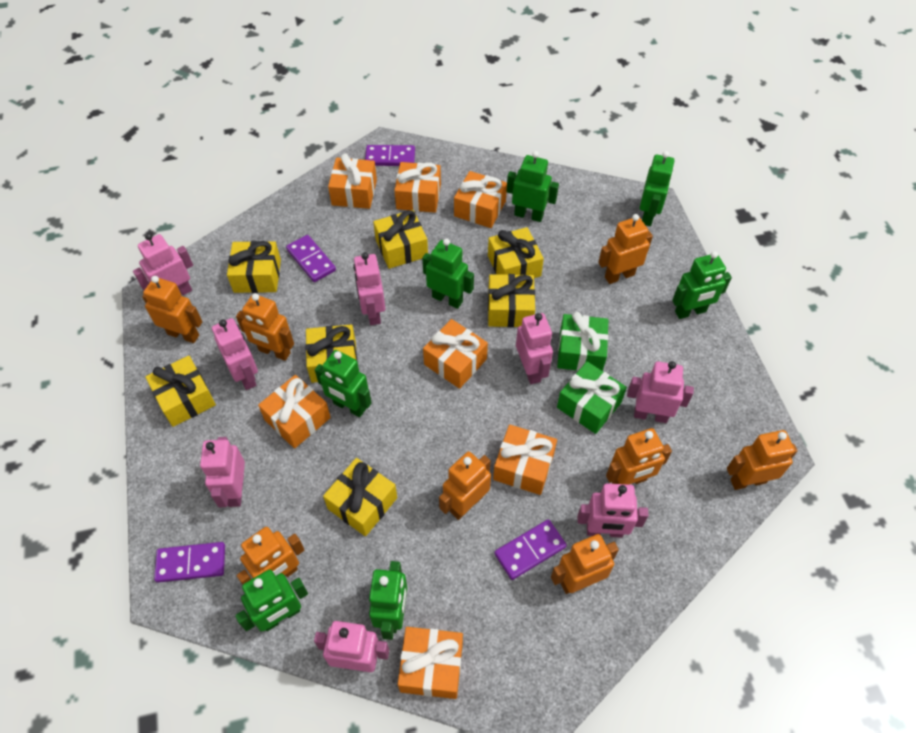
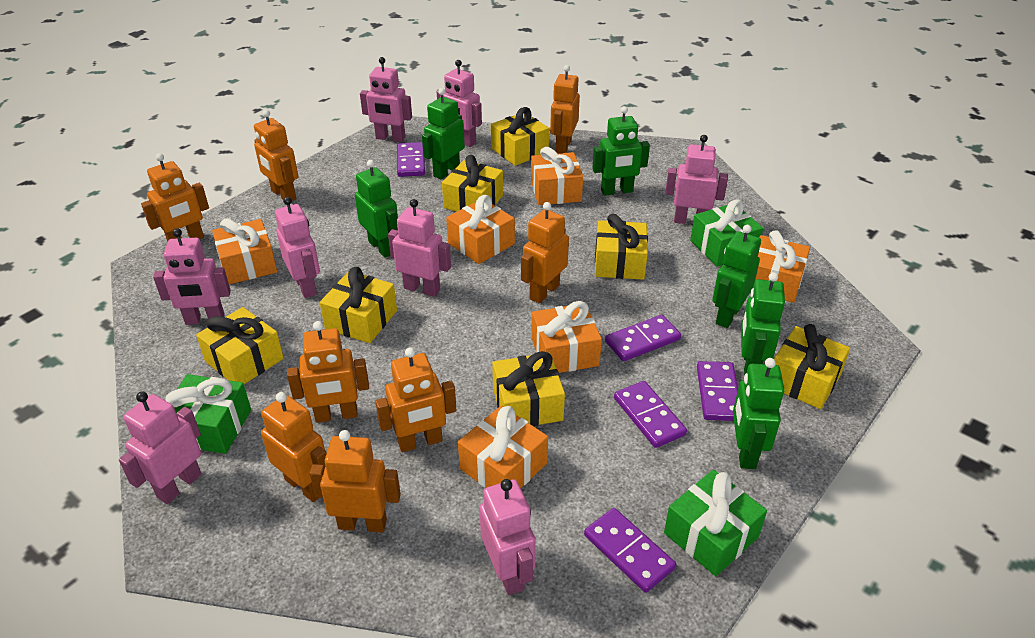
green gift: [557,312,609,371] [557,362,627,434] = 2 -> [165,374,251,454] [664,470,767,576] [690,199,763,267] = 3
green robot: [235,569,308,632] [315,350,372,417] [369,561,407,640] [422,239,474,309] [506,151,559,222] [639,151,675,226] [672,251,732,319] = 7 -> [355,160,398,258] [422,88,465,180] [592,106,650,196] [712,225,761,328] [733,358,785,469] [741,272,785,376] = 6
orange gift: [258,375,331,448] [328,154,377,209] [394,162,441,213] [398,627,463,699] [423,319,488,389] [454,171,507,228] [493,425,557,495] = 7 -> [212,218,277,284] [446,195,515,264] [458,406,548,488] [531,147,583,205] [531,301,602,373] [755,230,810,303] = 6
purple domino: [154,542,225,583] [286,235,336,282] [365,145,415,166] [494,519,567,580] = 4 -> [397,142,425,177] [584,508,676,593] [605,315,681,361] [614,381,687,448] [697,361,738,421] = 5

